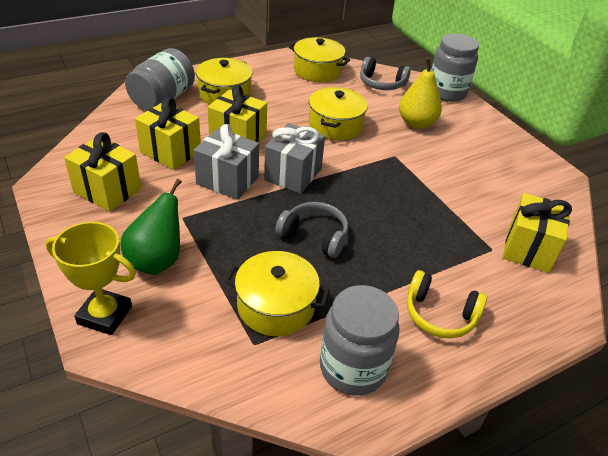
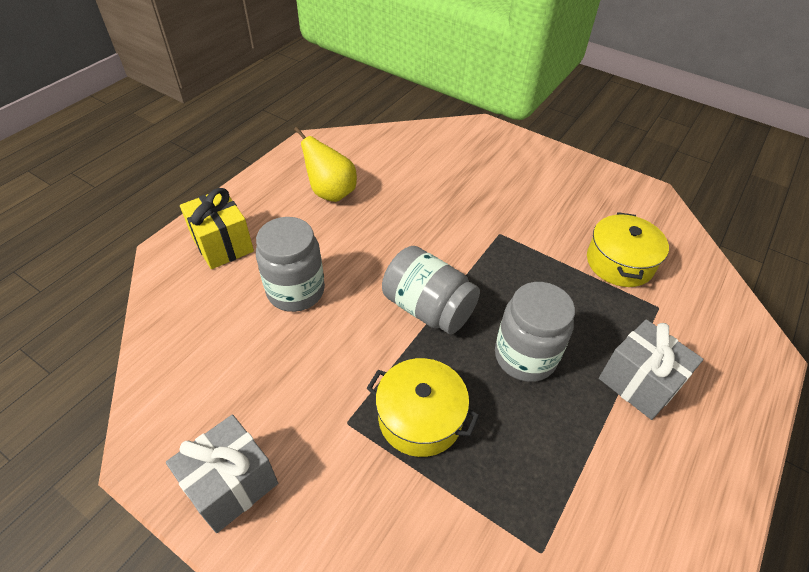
green pear: [120,179,182,275] = 1 -> none = 0
grey headphones: [275,202,348,258] [360,57,411,90] = 2 -> none = 0
yellow gift: [64,132,141,212] [135,97,201,170] [207,85,267,143] [503,193,572,273] = 4 -> [180,188,254,269] = 1
yellow headphones: [407,270,487,339] = 1 -> none = 0
yellow pot: [196,58,253,104] [225,251,330,336] [289,37,350,82] [309,87,368,140] = 4 -> [367,358,479,457] [587,212,669,287] = 2
yellow trophy: [46,222,136,335] = 1 -> none = 0

